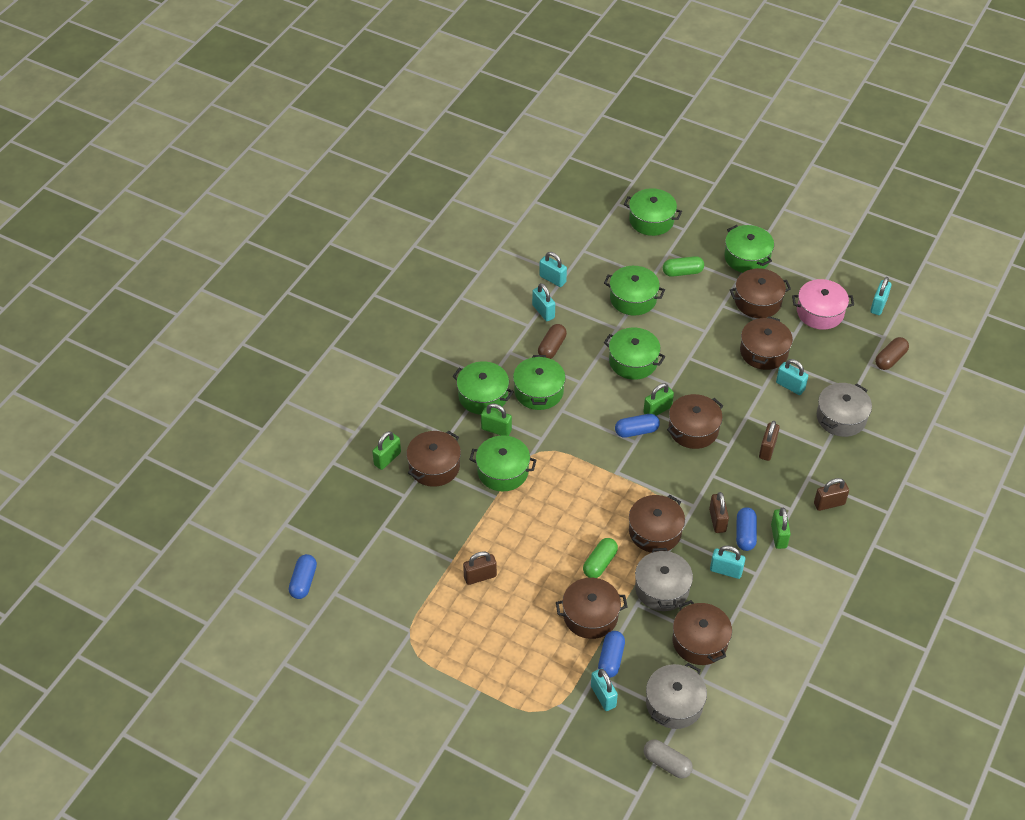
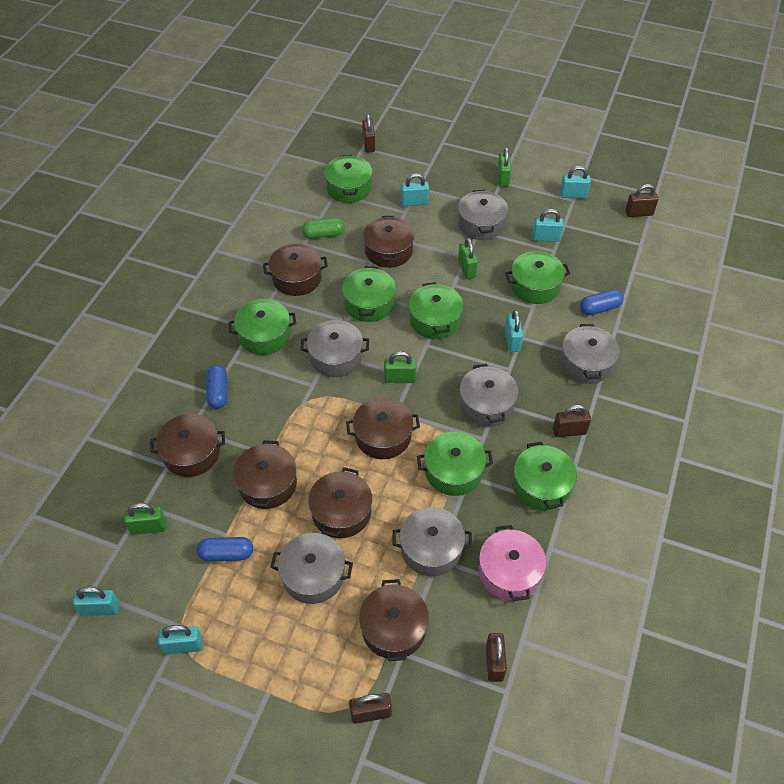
blue capsule: [289,554,317,599] [598,631,625,678] [615,414,660,438] [736,507,757,551] = 4 -> [197,537,253,562] [206,365,227,409] [580,289,624,315] = 3
brown capsule: [538,324,567,359] [875,337,909,370] = 2 -> none = 0
brown padlock: [463,551,497,585] [709,492,729,533] [759,421,780,461] [814,478,849,511] = 4 -> [349,693,392,724] [362,114,375,153] [486,633,507,682] [553,405,591,437] [625,184,658,217] = 5
green capsule: [583,538,618,578] [663,256,704,277] = 2 -> [302,218,345,239] = 1
grey capsule: [644,739,693,778] = 1 -> none = 0
grey pot: [635,548,693,611] [646,663,707,729] [817,383,872,437] = 3 -> [270,533,353,604] [301,320,369,377] [392,507,472,576] [458,190,508,240] [459,364,518,427] [560,324,620,384] = 6

